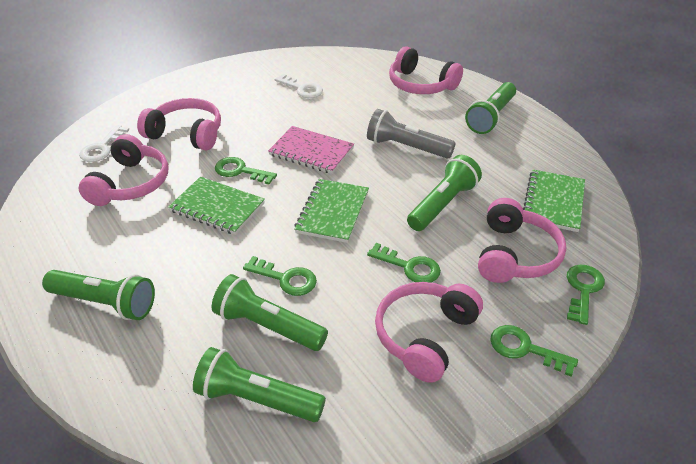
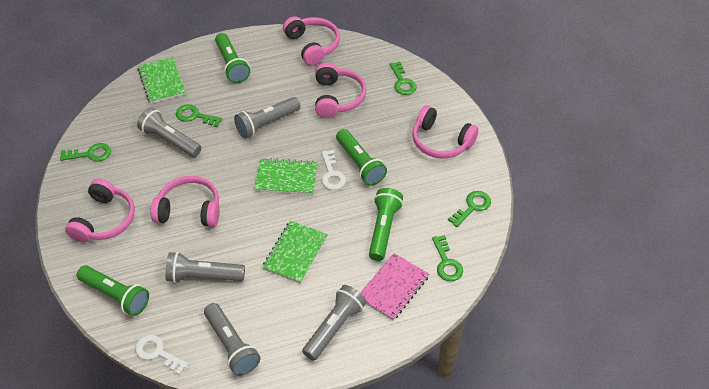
green flashlight: [42,270,155,320] [193,347,326,422] [212,274,328,351] [407,155,482,231] [465,82,516,134] = 5 -> [77,265,149,316] [215,33,250,83] [336,129,387,186] [369,188,403,261] = 4
grey flashlight: [367,109,456,159] = 1 -> [137,108,201,157] [165,252,245,283] [204,303,260,376] [234,97,301,138] [302,285,366,361] = 5

